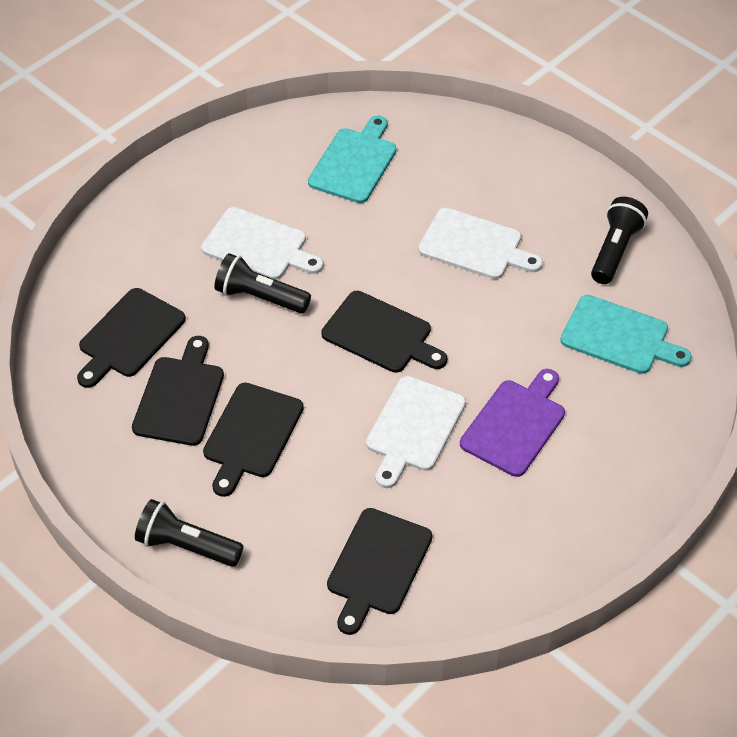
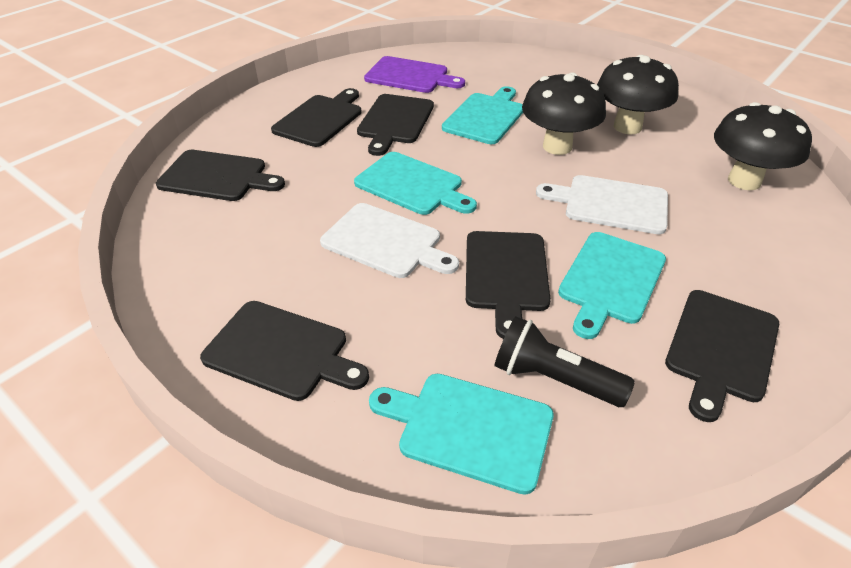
black cutting board: [77,288,186,388] [132,336,224,446] [203,383,304,497] [321,291,447,373] [327,508,432,635] = 5 -> [156,150,285,201] [200,301,369,401] [271,88,362,147] [357,94,434,156] [466,231,551,339] [665,290,779,422] = 6
black flashlight: [135,499,243,567] [214,253,311,313] [591,197,648,284] = 3 -> [494,316,635,407] = 1
black mushroom: none = 0 -> [522,72,606,155] [597,55,679,135] [714,102,812,190] = 3
turquoise cutting board: [308,116,397,203] [560,295,692,374] = 2 -> [354,152,477,215] [369,374,554,495] [442,86,523,144] [558,232,666,339] = 4
white cutting board: [201,207,323,280] [366,376,466,488] [418,207,543,279] = 3 -> [320,203,459,278] [536,175,668,234] = 2

